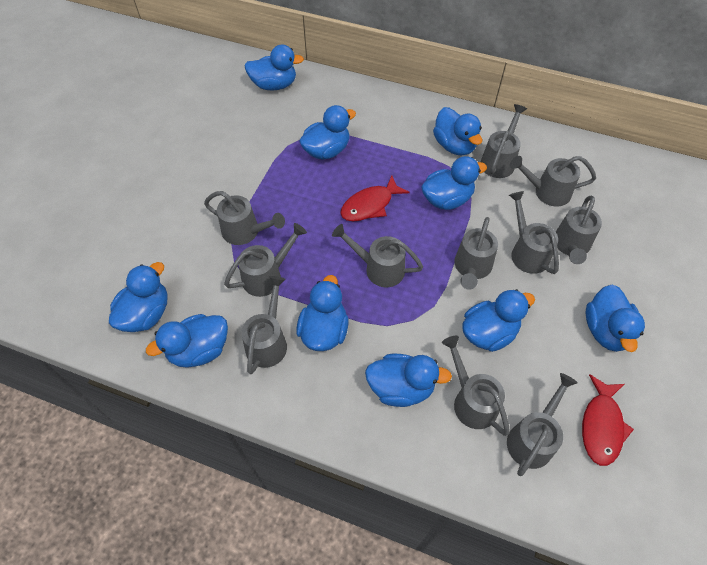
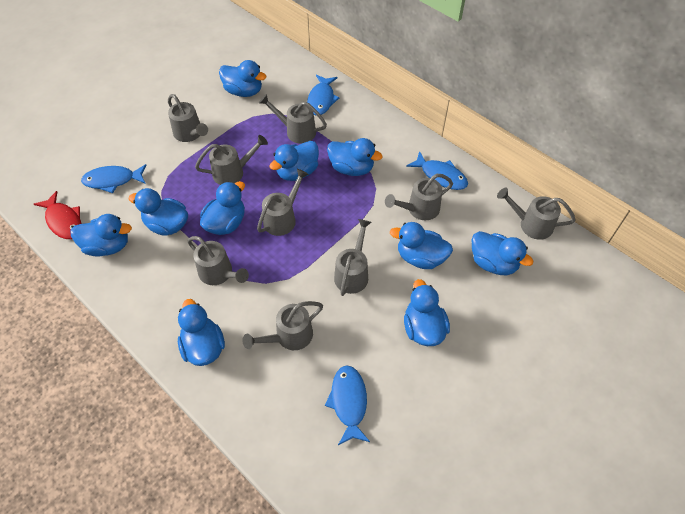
blue fish: none = 0 -> [81,164,147,193] [307,75,340,116] [325,365,370,445] [406,151,468,190] = 4
grey watering can: [204,191,285,245] [224,223,307,297] [241,276,287,374] [332,224,423,287] [442,336,510,436] [454,217,498,290] [481,104,527,178] [507,373,578,476] [509,191,559,274] [510,156,596,207] [556,195,602,264] = 11 -> [168,94,208,142] [187,236,249,285] [195,135,268,185] [243,301,323,350] [257,169,309,236] [259,94,327,144] [334,219,371,296] [385,174,453,220] [497,188,576,240] = 9
red fish: [340,176,410,221] [582,374,634,466] = 2 -> [34,191,82,239] = 1

